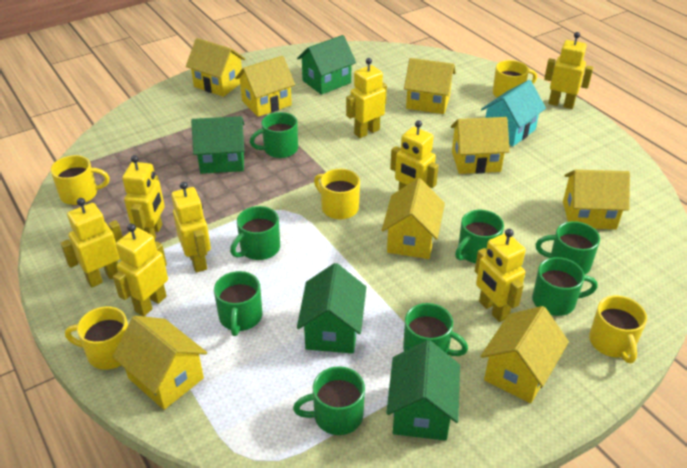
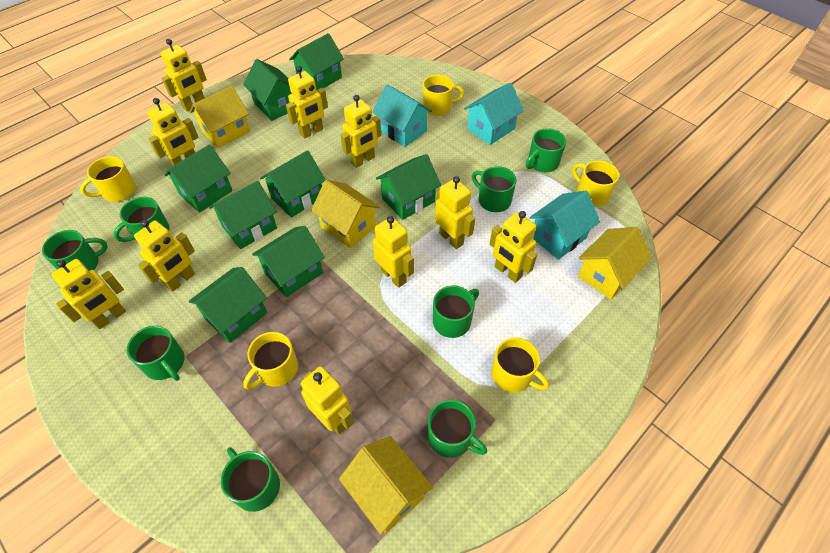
green house: [191,116,244,174] [297,35,356,95] [297,263,366,354] [386,340,460,441] = 4 -> [165,145,233,212] [188,267,267,343] [209,181,277,249] [243,59,292,121] [252,226,325,297] [260,150,326,218] [289,33,344,90] [376,154,441,220] = 8
turquoise house: [481,80,546,147] = 1 -> [373,84,432,147] [464,83,524,145] [530,191,600,260] = 3
yellow house: [112,316,207,410] [186,38,246,97] [235,56,295,117] [382,178,445,259] [404,58,456,114] [451,117,510,174] [481,306,569,403] [563,170,630,229] = 8 -> [190,86,250,148] [311,180,380,248] [339,436,433,535] [578,227,652,300] = 4
yellow robot: [60,198,123,288] [113,224,168,316] [122,155,165,239] [171,182,211,273] [346,58,387,138] [390,120,439,191] [475,229,526,322] [544,32,593,109] = 8 -> [52,259,126,329] [134,220,195,292] [147,98,199,166] [161,39,207,111] [286,66,328,139] [301,366,354,435] [341,95,381,168] [373,216,414,288] [435,176,475,249] [490,211,537,283] = 10

